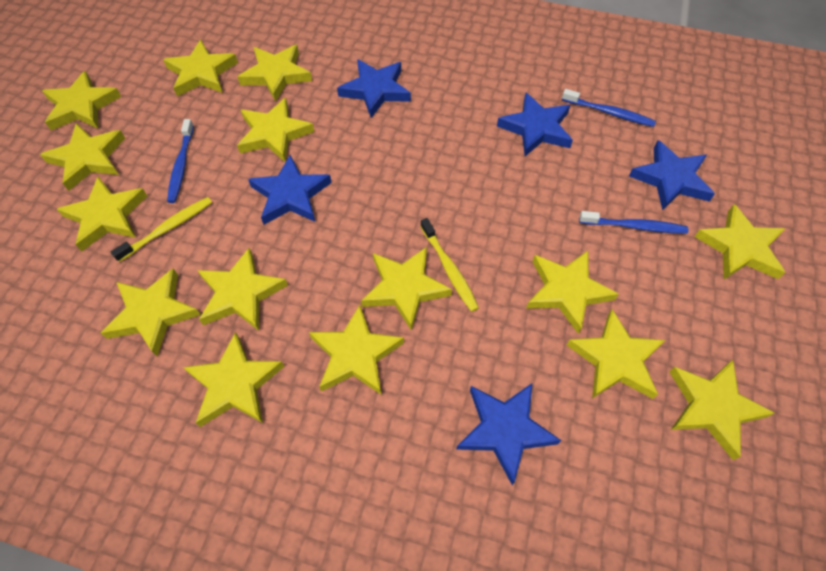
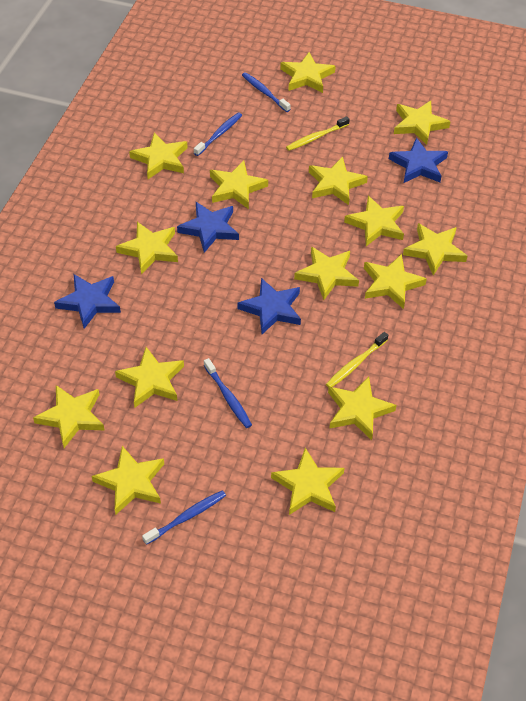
blue star: [248,155,332,224] [337,59,411,118] [456,383,561,485] [497,93,573,156] [629,140,715,210] = 5 -> [54,274,121,329] [177,202,239,253] [238,278,301,334] [389,138,448,183] = 4
blue toothbrush: [167,119,194,203] [562,89,656,127] [579,211,689,234] = 3 -> [142,490,226,545] [194,113,242,156] [204,358,252,428] [242,72,291,112] = 4

